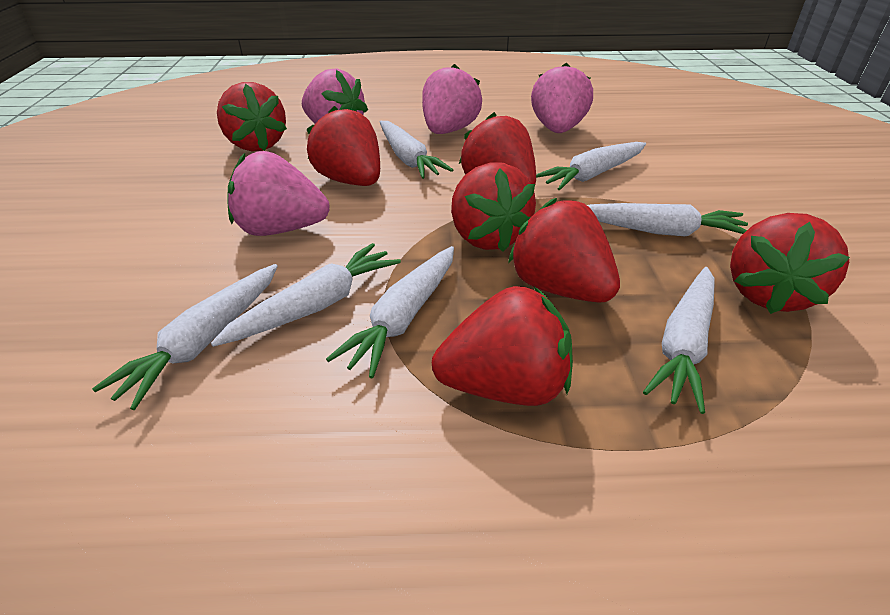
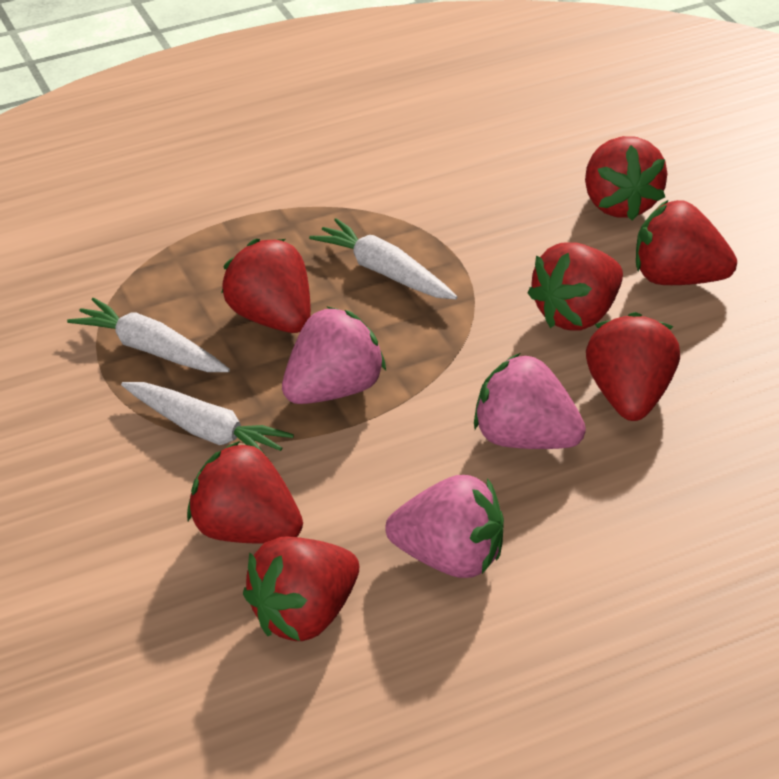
pink strawberry: [228,151,330,236] [302,68,368,124] [422,64,482,134] [531,62,593,133] = 4 -> [282,306,386,404] [385,475,504,578] [474,353,586,449] = 3
white carrot: [92,264,278,410] [211,243,401,347] [326,246,454,378] [380,121,453,179] [536,142,646,191] [587,203,748,236] [643,267,715,414] = 7 -> [67,297,230,372] [121,382,294,453] [309,218,457,299] = 3

